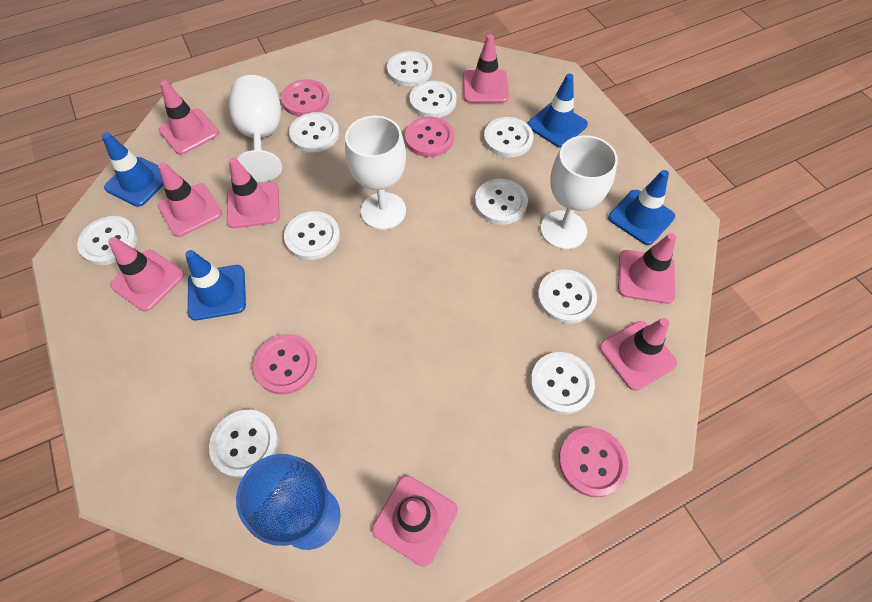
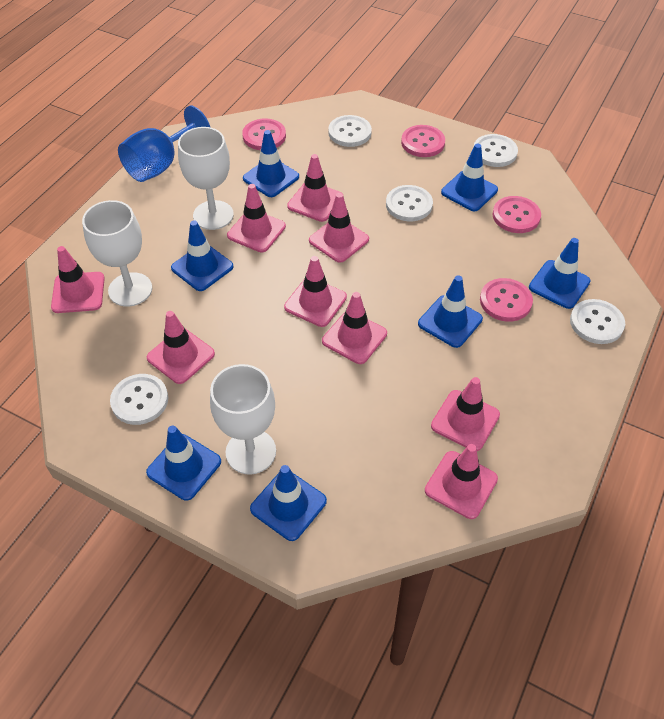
blue traffic cone: [102,133,163,207] [185,250,246,321] [528,74,588,148] [608,170,675,245] = 4 -> [146,425,221,501] [171,221,233,291] [243,130,299,197] [250,465,327,541] [418,275,483,348] [441,144,498,211] [529,238,590,309] = 7
pink traffic cone: [108,237,184,311] [158,162,222,237] [159,81,219,155] [227,157,280,228] [372,475,458,567] [463,34,509,103] [599,318,677,391] [618,233,676,304] = 8 -> [51,246,105,313] [147,311,215,384] [227,184,286,252] [284,256,347,327] [287,154,343,222] [309,193,369,263] [322,292,387,364] [425,444,498,519] [431,377,500,451] = 9
white button: [77,216,138,265] [209,410,279,478] [284,211,340,260] [289,112,339,152] [387,51,432,86] [410,81,457,118] [475,179,528,225] [484,117,533,158] [530,352,595,414] [537,270,597,324] = 10 -> [110,374,168,425] [328,115,372,147] [386,185,433,221] [473,134,518,167] [570,299,625,344] = 5

